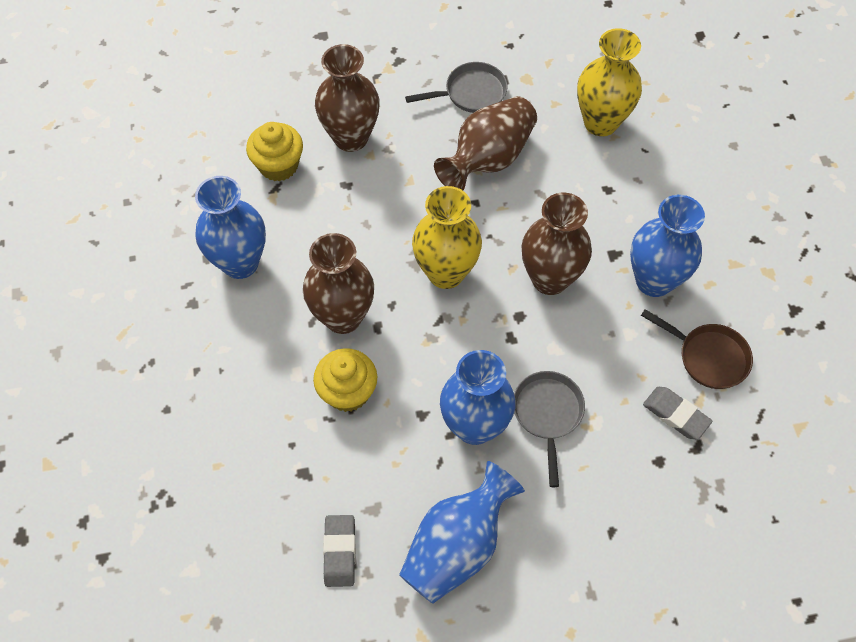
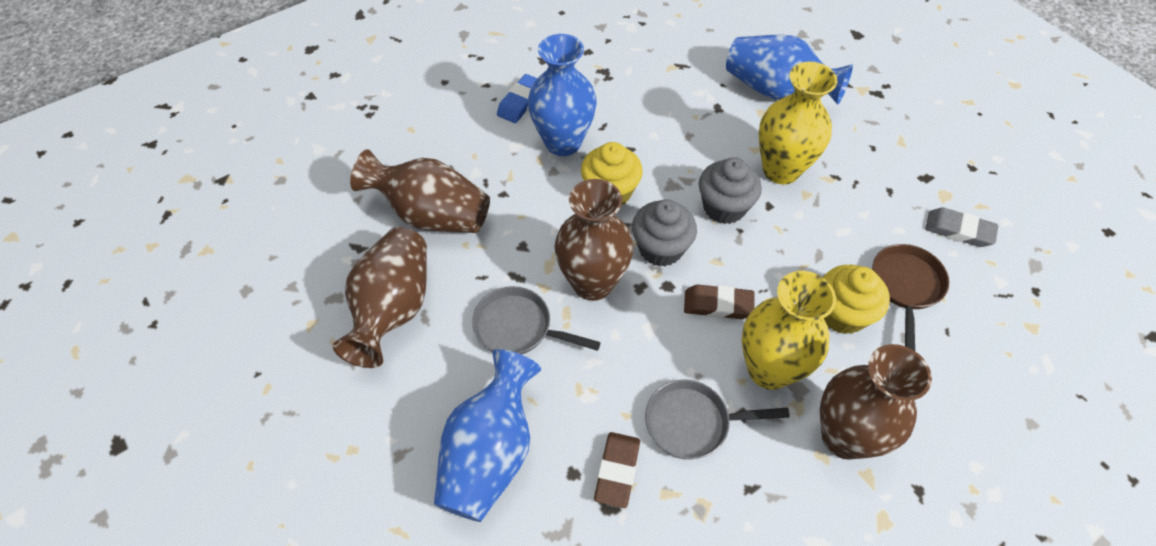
blue eraser: none = 0 -> [497,74,537,123] = 1
blue vase: [195,176,266,279] [399,461,525,604] [440,350,516,445] [630,195,705,297] = 4 -> [434,349,541,522] [528,34,597,156] [726,34,853,104] = 3
brown eraser: none = 0 -> [594,432,640,508] [684,285,755,319] = 2
grey cupcake: none = 0 -> [632,199,697,267] [699,157,762,224] = 2
grey eraser: [323,515,356,587] [643,387,713,440] = 2 -> [925,207,998,247] = 1

